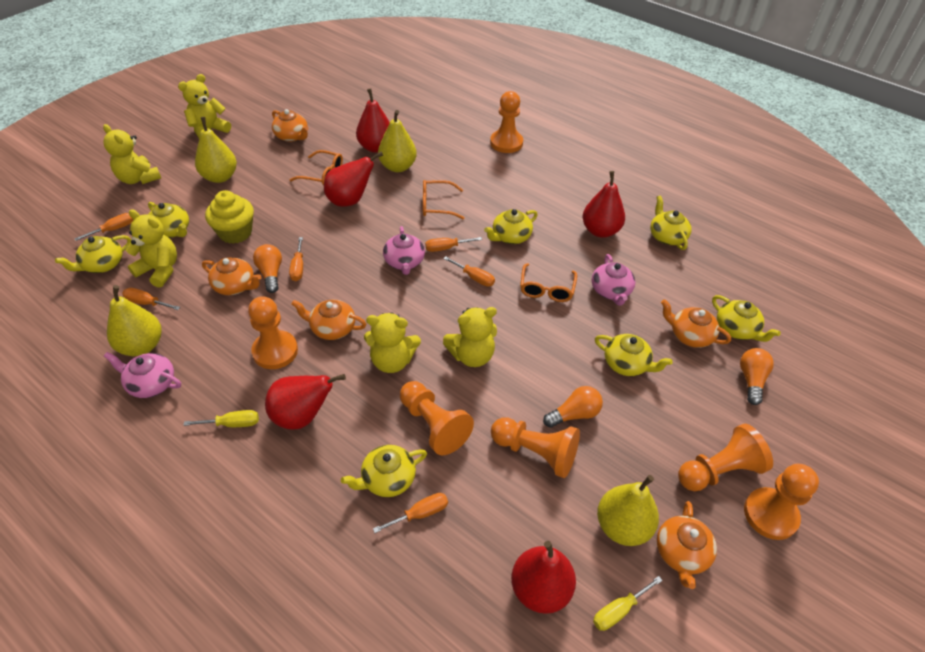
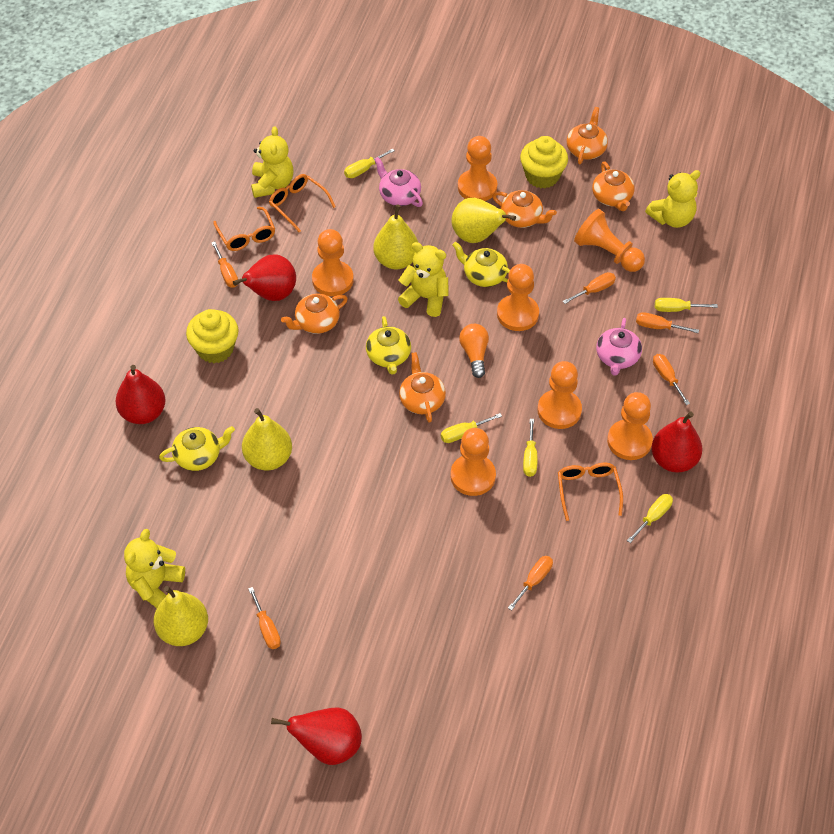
orange light bulb: [253,244,282,293] [543,386,603,428] [740,348,774,405] = 3 -> [459,324,489,378] = 1
orange pawn: [248,296,298,369] [400,381,474,455] [490,91,523,153] [491,417,580,478] [678,424,773,491] [744,464,819,540] = 6 -> [312,229,354,296] [451,428,496,496] [458,136,497,201] [497,264,539,331] [537,361,582,429] [574,209,645,272] [607,392,653,460] = 7
pink teapot: [104,352,181,398] [383,226,425,275] [592,254,635,306] = 3 -> [374,157,423,207] [596,318,642,376] = 2
red pear: [265,374,346,430] [324,151,383,207] [356,88,390,153] [511,541,576,614] [583,171,625,238] = 5 -> [115,365,165,424] [233,254,296,301] [271,708,362,765] [651,412,702,473] = 4
yellow cupcake: [205,190,254,244] = 1 -> [186,309,239,363] [520,136,568,188] = 2
yellow screwdriver: [184,410,259,427] [593,576,663,631] = 2 -> [344,148,395,178] [441,413,502,443] [523,419,537,477] [627,494,673,543] [655,298,718,312] = 5
yellow teapot: [55,235,131,273] [148,202,189,238] [341,445,427,497] [484,209,538,244] [595,334,673,376] [650,196,692,250] [712,295,781,342] = 7 -> [159,426,235,471] [366,316,411,374] [452,242,510,287] = 3
yellow teddy bear: [103,124,161,184] [126,209,177,287] [178,74,231,139] [364,312,421,373] [443,307,497,367] = 5 -> [124,529,185,608] [251,126,294,198] [398,242,448,317] [645,170,700,228] = 4

